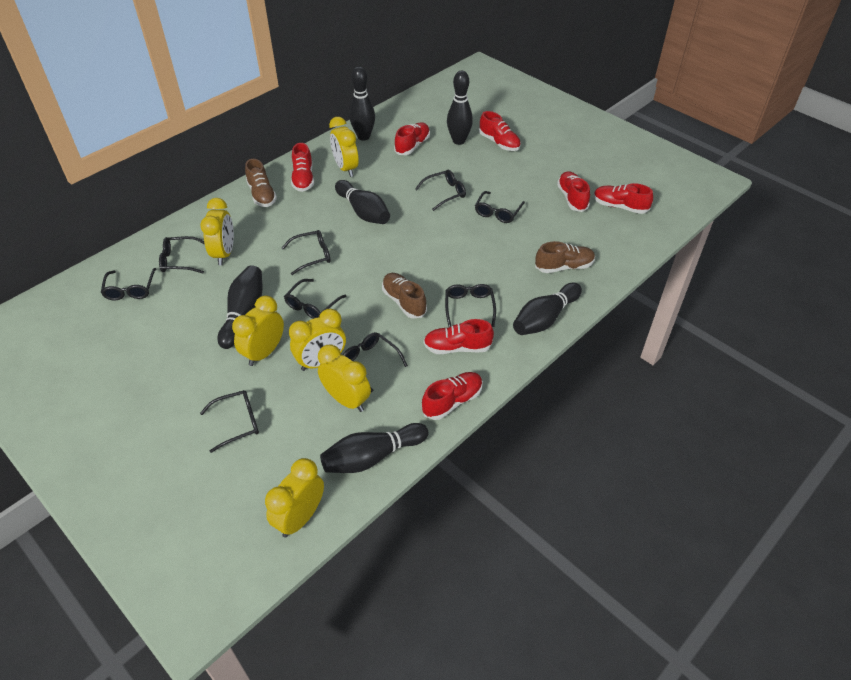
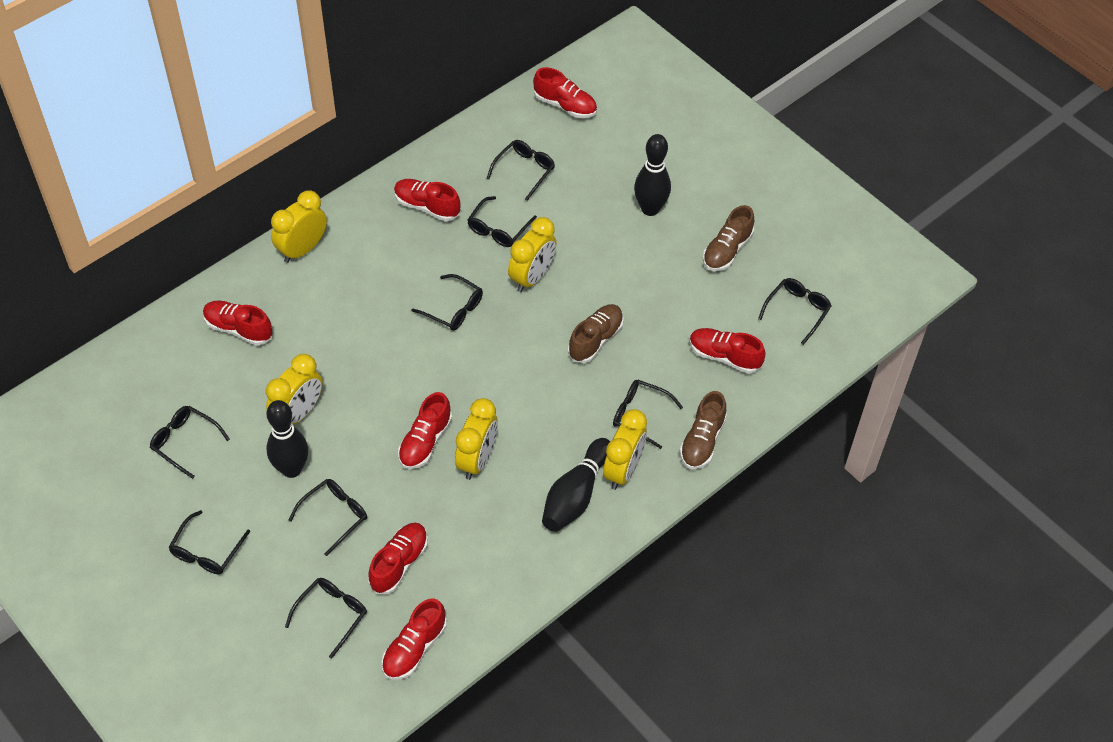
black bowling pin: [218,265,262,349] [320,423,428,473] [335,180,390,224] [349,66,375,140] [447,70,473,145] [513,283,582,335] = 6 -> [266,400,308,478] [542,438,610,532] [634,134,671,216] = 3
yellow clock: [200,198,234,265] [232,296,284,366] [265,458,324,538] [289,309,346,371] [318,345,371,412] [329,117,359,177] = 6 -> [266,354,323,425] [271,190,327,263] [455,398,498,480] [508,217,556,292] [603,409,647,490] = 5

